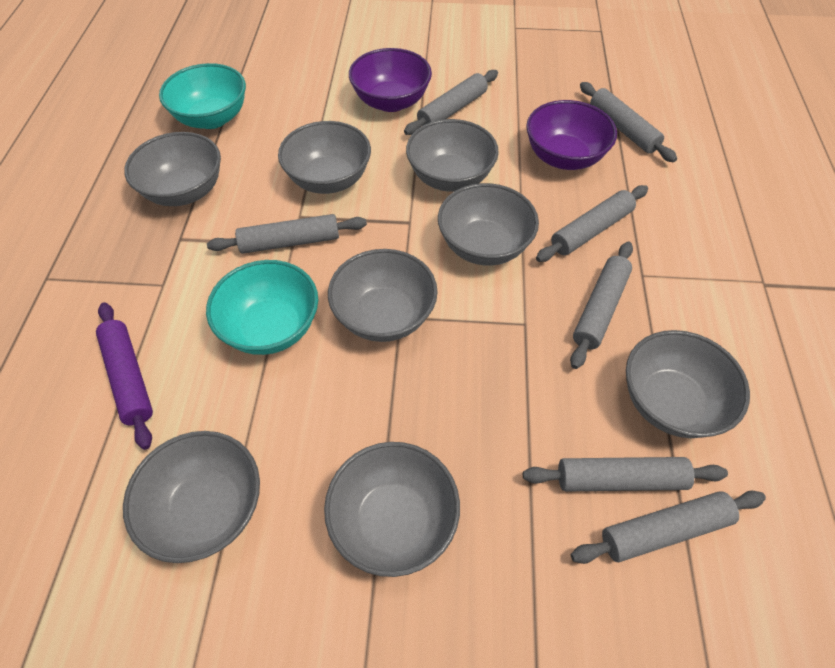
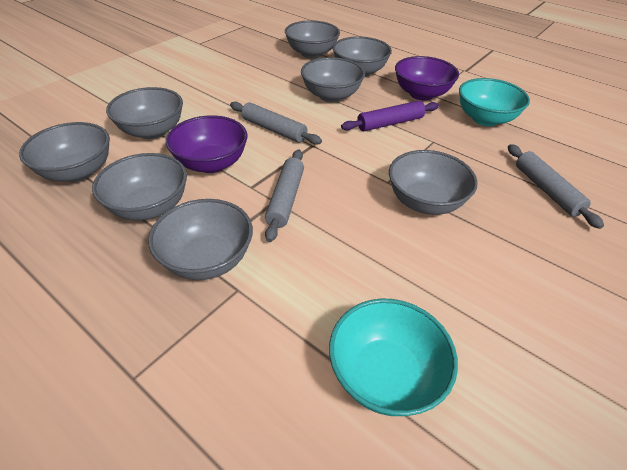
grey rolling pin: [207,214,367,254] [404,70,498,135] [523,457,728,491] [536,185,648,262] [570,242,633,369] [571,491,766,564] [580,82,677,162] = 7 -> [230,101,322,145] [265,150,304,242] [508,144,604,229] = 3

